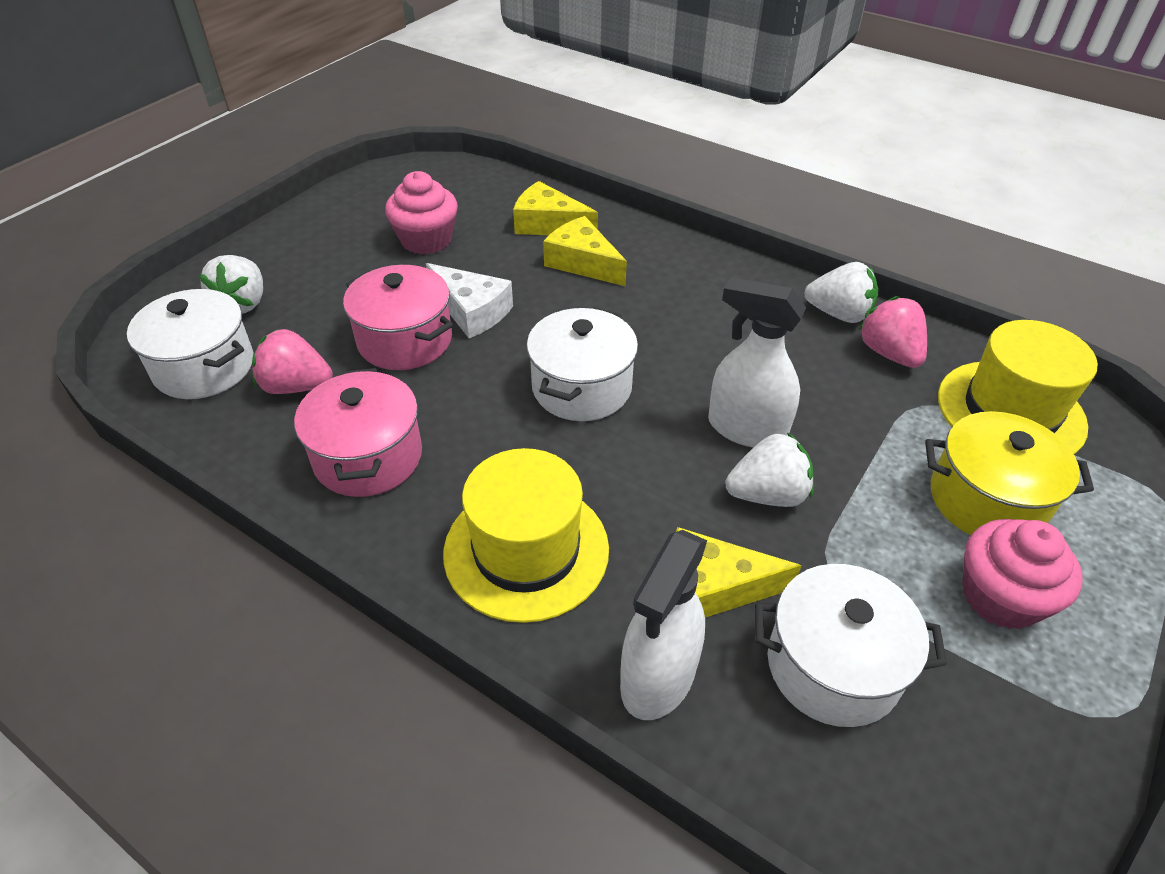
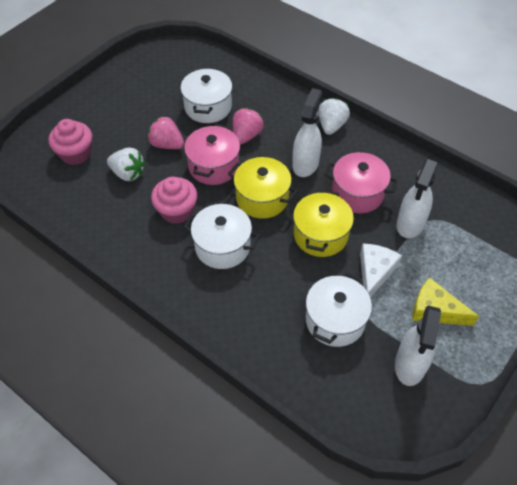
white spray bottle: [620,530,707,720] [708,277,806,447] = 2 -> [292,88,322,177] [395,305,441,386] [396,159,438,238] = 3
white strawberry: [199,255,263,313] [725,432,814,507] [805,262,878,323] = 3 -> [107,147,145,181] [318,98,350,135] = 2
yellow cheese: [513,181,598,235] [543,216,627,286] [676,527,802,618] = 3 -> [412,278,479,326] = 1
yellow hat: [443,448,609,623] [938,320,1098,454] = 2 -> none = 0
yellow pot: [925,411,1094,535] = 1 -> [228,157,298,219] [293,190,354,257] = 2

